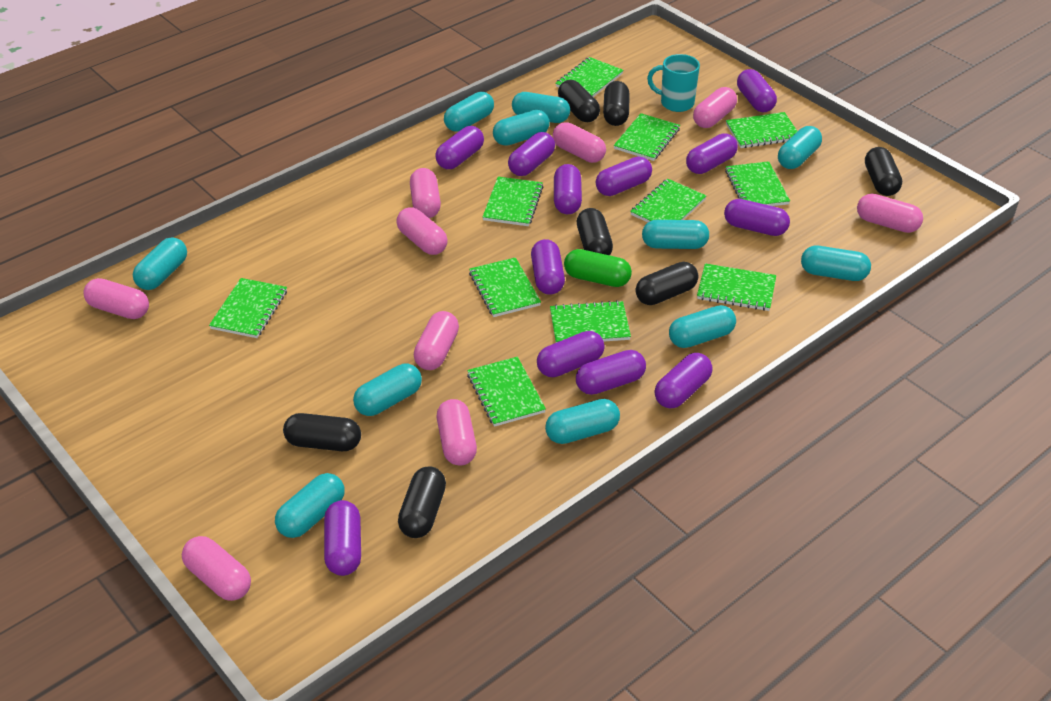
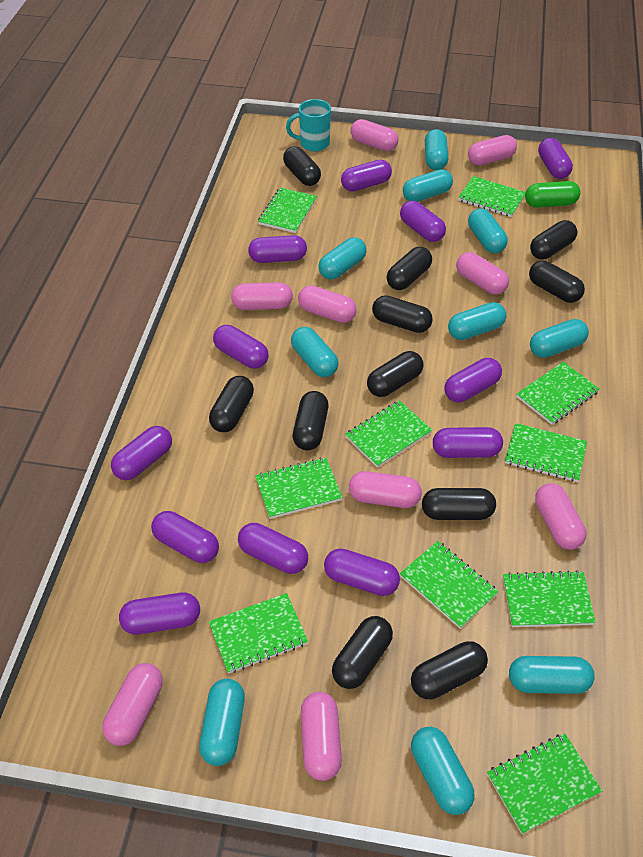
black capsule: [283,413,361,451] [398,466,446,538] [558,80,600,122] [577,208,613,255] [603,81,630,126] [636,262,698,305] [865,147,902,196] = 7 -> [209,376,254,432] [283,146,321,186] [293,391,329,450] [332,616,393,689] [367,351,423,397] [372,295,433,333] [387,247,432,290] [411,641,488,699] [422,488,496,520] [529,260,585,303] [530,220,577,260] = 11
green notebook: [209,278,287,338] [467,357,546,427] [469,257,541,317] [483,177,543,226] [550,300,631,343] [555,57,624,97] [614,113,680,161] [630,178,707,222] [697,263,776,311] [725,161,790,206] [726,112,798,148] = 11 -> [209,593,308,674] [255,457,342,519] [258,187,317,233] [345,400,432,468] [400,541,498,628] [458,176,526,217] [487,733,602,834] [503,571,596,627] [505,423,587,482] [516,362,600,425] = 10
turquoise capsule: [133,237,187,290] [275,473,345,538] [353,364,422,416] [444,92,494,132] [493,110,550,146] [512,92,570,123] [545,399,620,444] [642,220,709,249] [669,305,736,348] [778,126,822,169] [801,246,871,281] = 11 -> [199,679,245,766] [291,327,339,377] [319,237,366,279] [403,169,453,202] [411,727,475,815] [425,129,448,170] [448,302,507,340] [468,208,508,253] [509,656,595,694] [530,319,589,358] = 10

